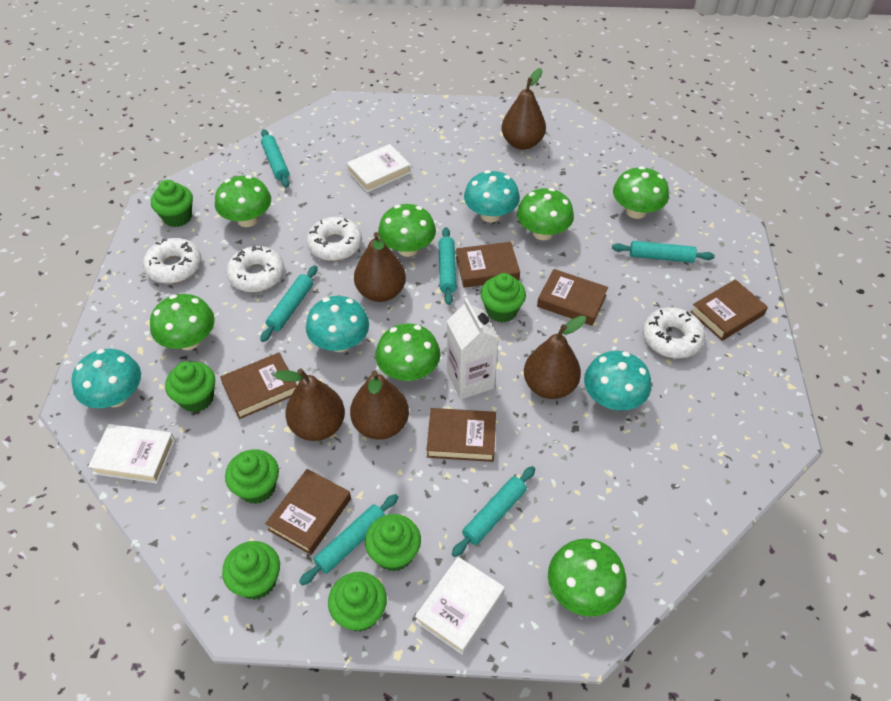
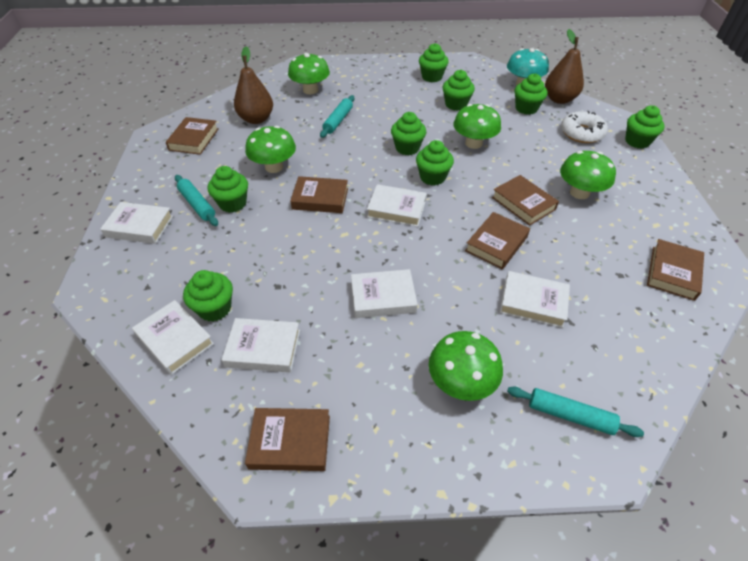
brown pear: [274,368,345,441] [350,370,409,440] [354,232,406,302] [502,68,546,150] [524,315,586,399] = 5 -> [234,47,273,124] [545,29,584,104] = 2
green cupcake: [151,180,193,227] [165,361,215,412] [222,541,280,600] [225,449,279,504] [328,572,387,632] [365,514,421,571] [481,273,526,323] = 7 -> [183,270,233,322] [208,166,248,213] [391,112,426,155] [416,140,454,185] [419,43,449,82] [443,70,475,111] [515,73,547,115] [625,105,665,149] = 8
green mushroom: [150,294,215,350] [215,175,271,227] [375,323,441,381] [378,204,436,257] [517,188,574,240] [548,539,626,617] [613,166,669,219] = 7 -> [245,126,296,173] [288,53,330,94] [429,331,503,401] [453,104,501,149] [560,151,616,199] = 5
turquoise mushroom: [71,349,141,408] [306,296,369,352] [464,170,520,222] [584,351,651,410] = 4 -> [507,48,549,86] = 1
turquoise rolling pin: [260,265,318,342] [261,129,289,188] [299,494,398,586] [439,227,457,305] [452,466,535,557] [612,241,715,263] = 6 -> [175,175,218,226] [320,95,354,138] [507,386,644,437] = 3
white book: [88,424,175,483] [347,144,411,193] [415,557,505,655] = 3 -> [100,202,173,244] [132,300,214,375] [222,318,300,372] [351,269,418,318] [367,184,427,227] [500,271,570,328] = 6
white carton: [447,298,499,399] = 1 -> none = 0
white donut: [143,238,202,284] [226,245,285,292] [306,217,362,261] [643,307,705,359] = 4 -> [561,111,608,143] = 1

